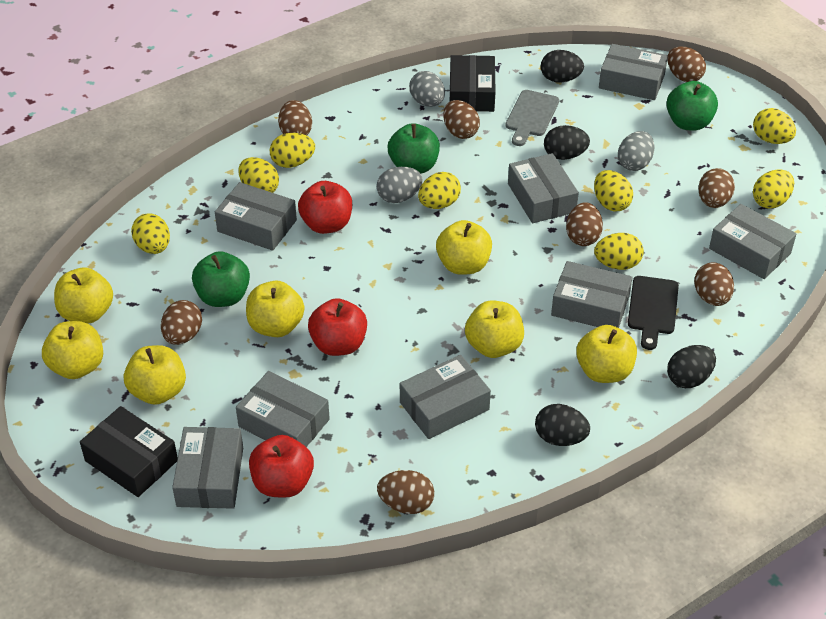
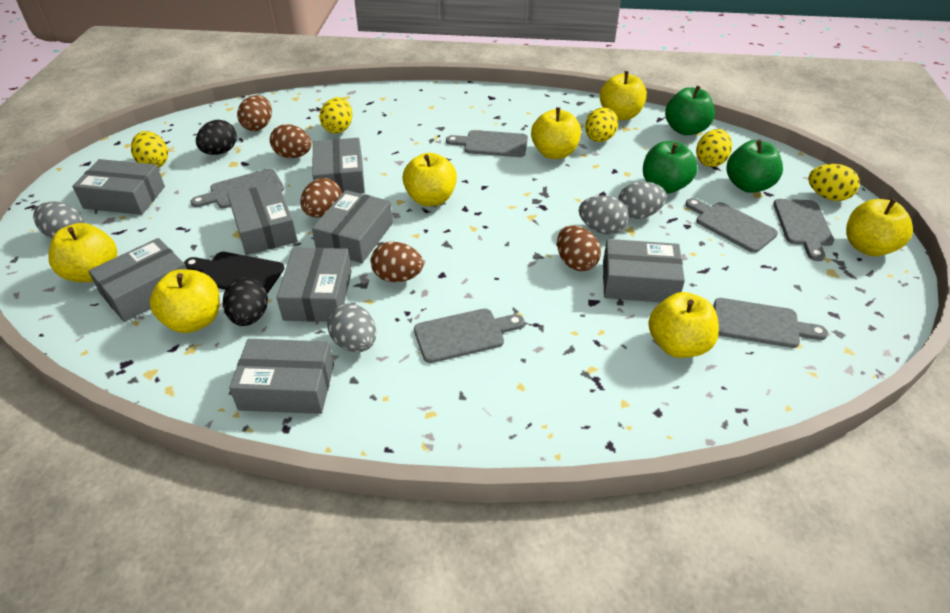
black box: [80,406,178,497] [450,55,496,112] = 2 -> none = 0
black egg: [535,404,590,446] [541,50,584,83] [544,125,590,160] [667,345,716,388] = 4 -> [196,120,237,155] [223,277,268,326] = 2
brown egg: [161,300,202,345] [278,100,312,136] [377,470,434,514] [443,100,480,139] [566,202,603,246] [667,47,706,82] [694,262,734,306] [698,168,735,208] = 8 -> [237,95,272,131] [270,124,312,158] [300,178,342,217] [371,242,424,282] [557,225,601,271] = 5
grey cutting board: [506,90,559,146] = 1 -> [191,168,284,208] [414,309,524,363] [446,130,528,157] [685,198,778,253] [714,298,828,348] [773,199,834,261] = 6
grey egg: [377,167,423,203] [409,71,445,107] [618,131,654,171] = 3 -> [33,201,84,239] [327,304,376,352] [579,195,629,235] [618,182,667,219] = 4
red apple: [249,435,314,498] [298,181,352,234] [308,298,367,356] = 3 -> none = 0
yellow egg: [131,213,170,254] [238,157,279,193] [270,133,315,168] [418,172,461,209] [594,170,633,211] [594,233,644,270] [753,108,796,144] [753,170,794,209] = 8 -> [131,131,168,168] [319,97,353,134] [585,107,618,142] [696,129,732,167] [808,164,860,201] = 5

